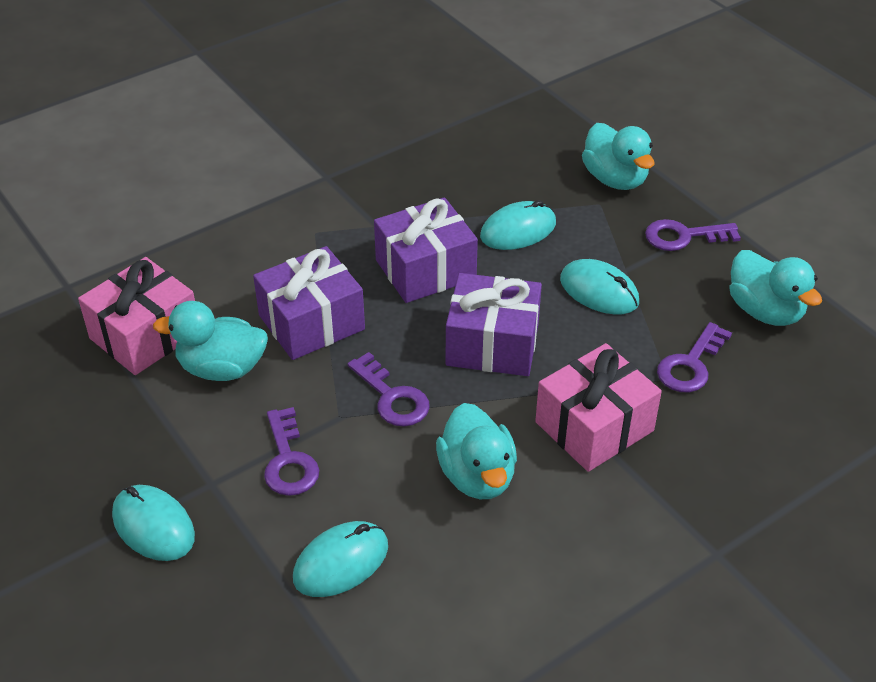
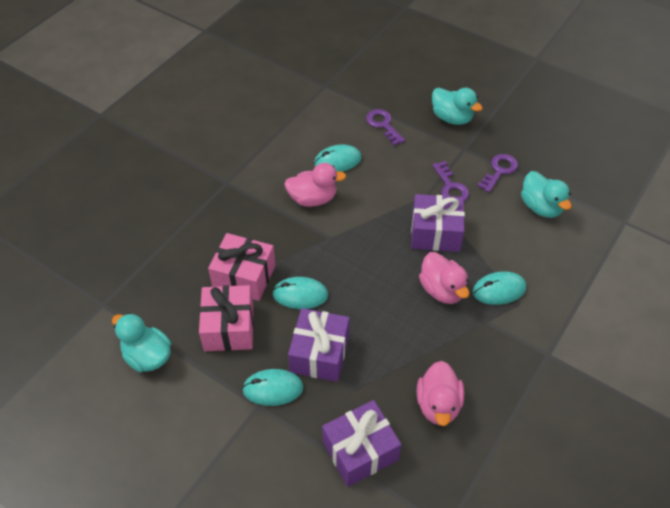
pink duck: none = 0 -> [284,163,346,207] [417,361,464,426] [419,252,469,304] = 3
purple key: [264,407,319,496] [348,352,430,427] [645,219,741,251] [657,322,732,392] = 4 -> [366,109,405,146] [432,161,469,201] [477,154,518,192] = 3
turquoise duck: [153,301,268,381] [436,403,517,499] [582,123,655,190] [730,250,822,326] = 4 -> [112,313,171,372] [432,88,483,125] [521,171,571,218] = 3

